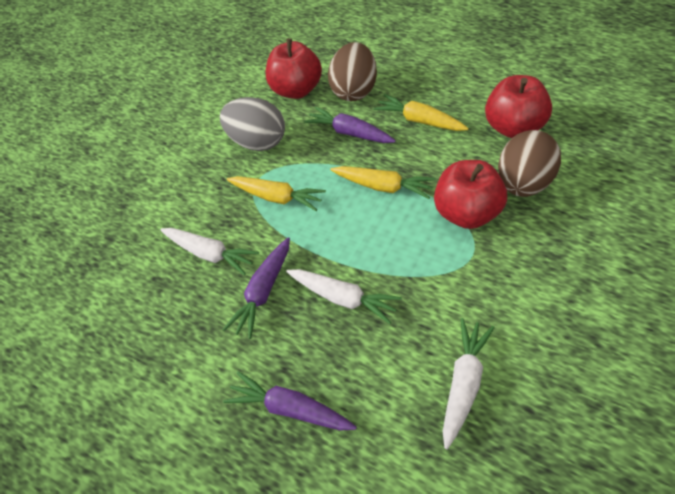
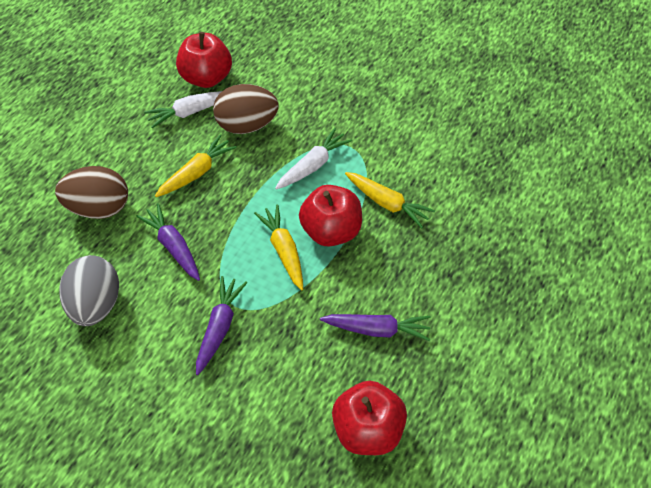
white carrot: [160,228,259,275] [286,269,402,324] [443,318,495,449] = 3 -> [144,91,222,128] [275,128,352,190] = 2

